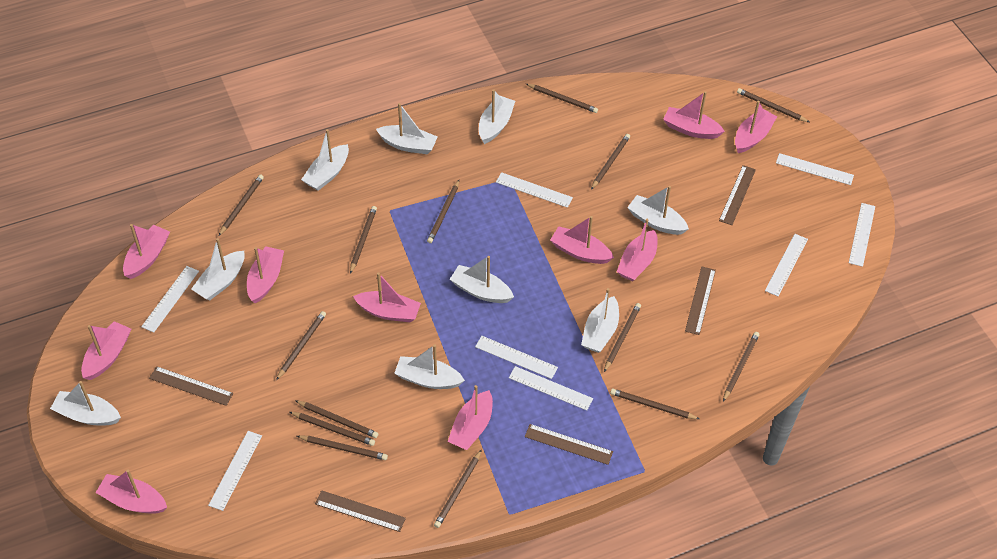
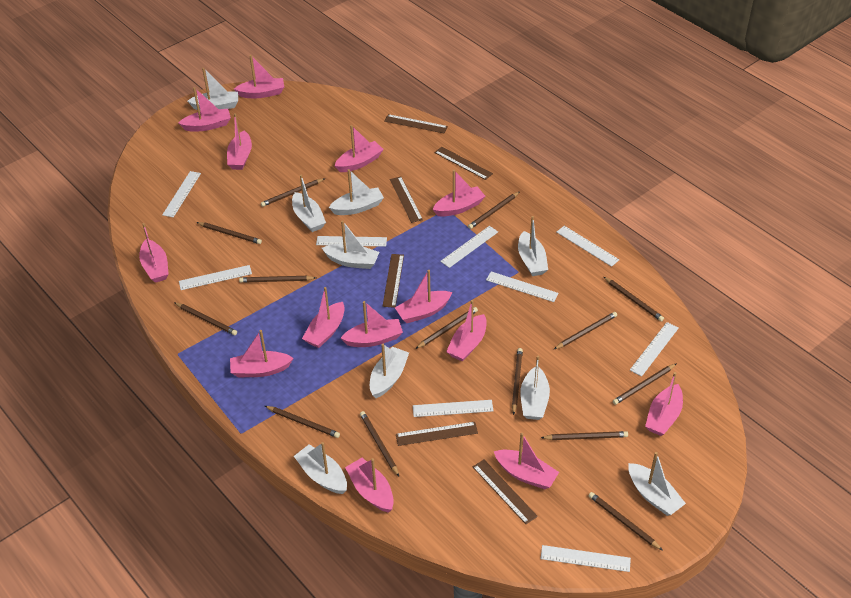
brown ruler: [149,366,233,406] [315,490,406,532] [525,424,613,465] [685,267,716,335] [719,165,756,225] = 5 -> [382,254,404,308] [384,114,448,133] [390,177,423,223] [396,422,478,446] [434,147,493,180] [473,460,538,524] = 6
pink boat: [81,321,131,380] [95,470,167,514] [123,224,170,279] [247,246,284,304] [353,272,421,322] [448,385,493,450] [550,216,614,264] [617,219,658,282] [663,91,725,139] [735,101,777,153] = 10 -> [139,223,169,283] [179,87,231,132] [227,113,252,170] [230,330,293,377] [234,55,284,98] [302,287,345,348] [335,125,384,172] [341,301,403,347] [345,458,394,513] [395,270,452,323] [432,170,485,217] [446,300,487,361] [494,433,559,489] [645,372,683,436] = 14
white ruler: [141,266,199,333] [208,431,262,511] [475,336,558,379] [496,172,573,208] [509,366,593,411] [765,234,808,296] [776,153,854,185] [849,203,875,267] = 8 -> [162,171,201,217] [179,265,252,290] [316,236,387,247] [413,400,493,417] [440,226,498,268] [486,271,559,302] [541,545,631,572] [557,226,619,267] [630,322,679,376] = 9

